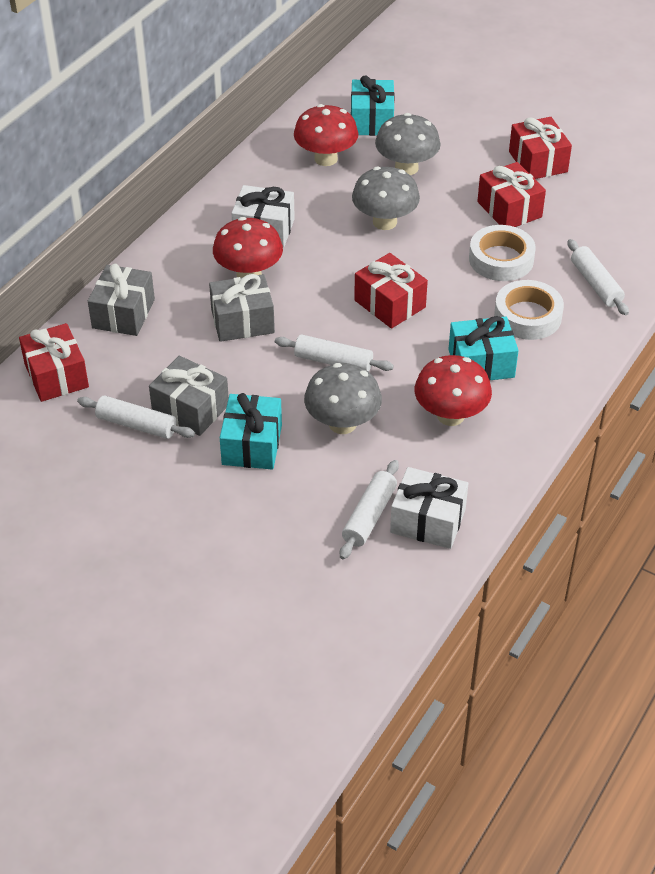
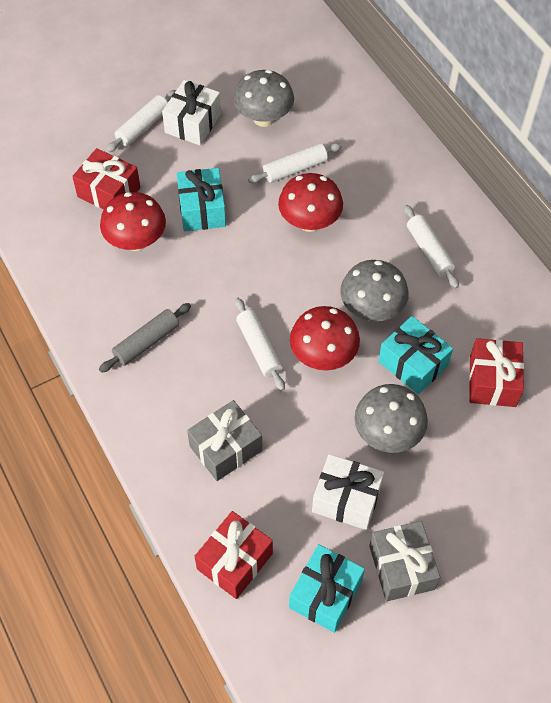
grey gift: [88,264,155,336] [149,356,229,436] [209,274,275,342] = 3 -> [187,400,262,481] [369,521,440,601] = 2
grey rolling pin: none = 0 -> [99,303,191,373] = 1
red gift: [19,323,89,402] [354,253,428,329] [477,162,546,227] [509,117,572,179] = 4 -> [72,148,141,210] [194,511,273,599] [469,338,524,407] = 3
white tape: [469,225,536,281] [494,280,564,340] = 2 -> none = 0

